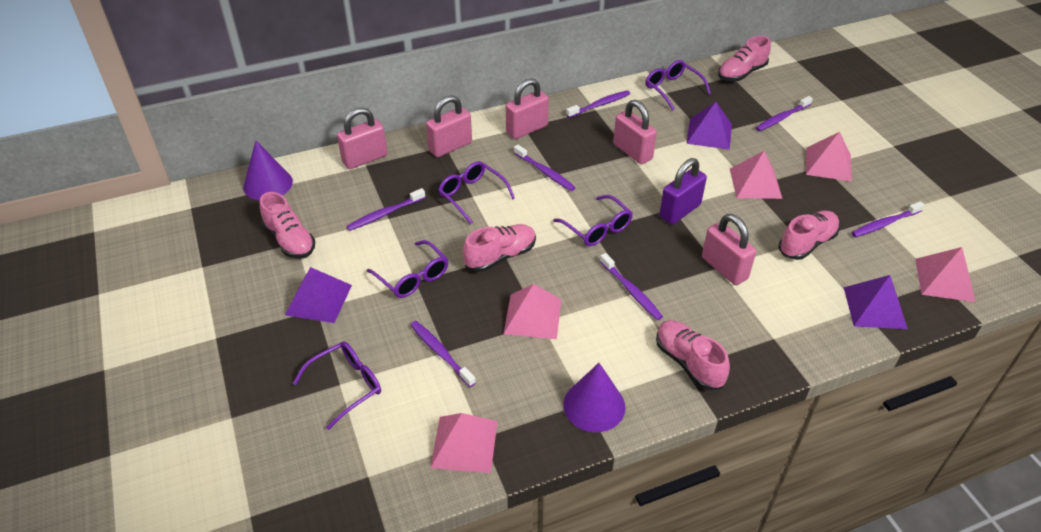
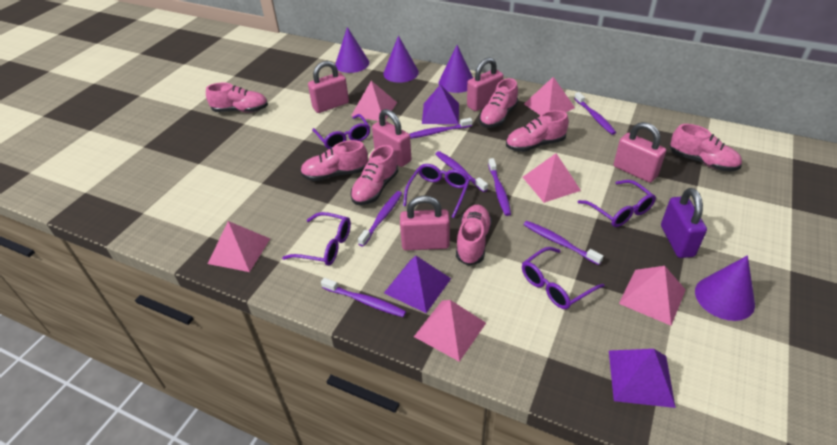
pink pyramid: [430,413,498,473] [504,284,562,339] [730,151,782,199] [806,132,852,181] [915,247,975,302] = 5 -> [208,221,270,272] [351,81,397,121] [414,300,486,362] [523,153,581,203] [524,77,575,115] [619,266,686,326] = 6
pink shoe: [260,192,315,259] [463,224,536,272] [656,320,730,390] [718,36,771,81] [779,210,840,260] = 5 -> [206,83,268,112] [300,140,368,181] [350,145,398,205] [456,205,492,266] [479,78,518,128] [506,110,569,152] [670,124,742,171] = 7
purple cone: [243,140,293,200] [563,363,626,432] = 2 -> [335,27,369,73] [383,35,419,83] [438,45,473,93] [695,255,755,321] = 4

